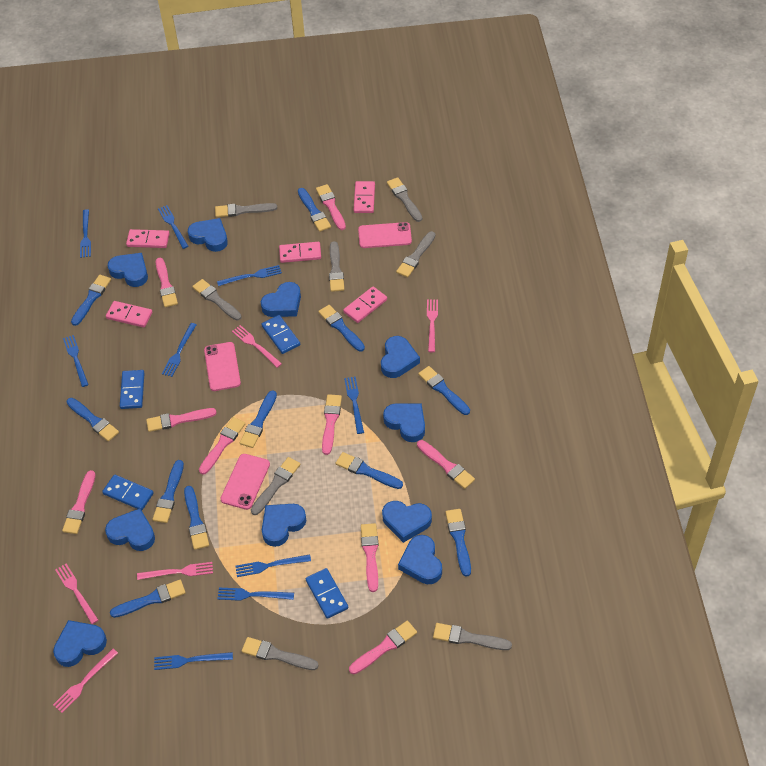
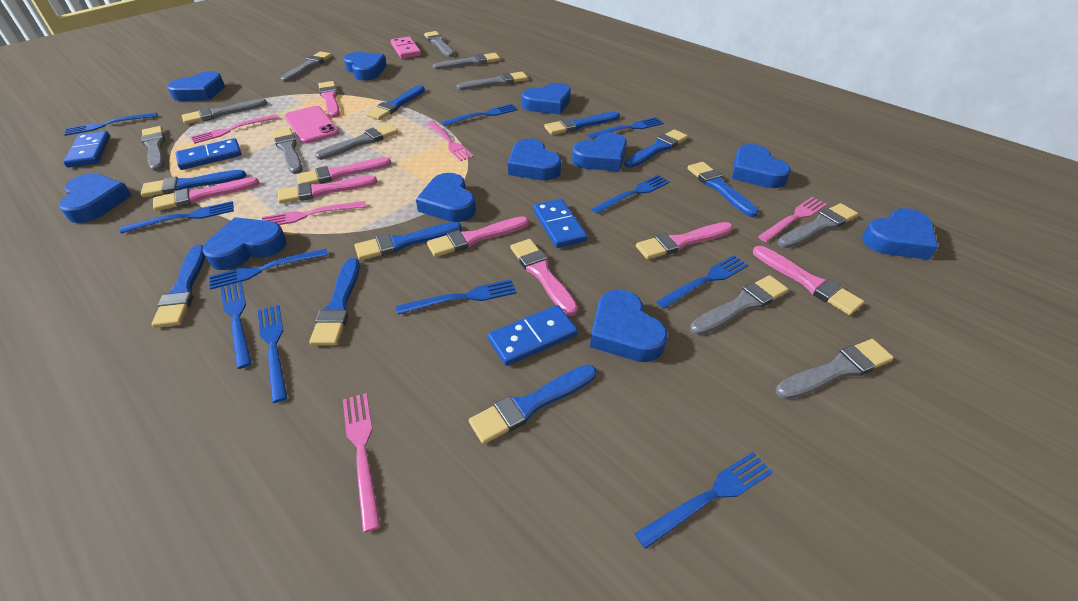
blue brush: [67,398,119,442] [71,275,111,326] [110,580,186,618] [152,460,184,523] [184,486,209,550] [240,390,277,448] [298,188,331,232] [318,305,365,352] [336,452,403,489] [418,366,470,415] [445,509,471,576] = 11 -> [141,170,246,197] [152,245,205,328] [309,258,360,345] [354,222,462,260] [367,85,425,120] [469,365,597,444] [544,111,620,135] [624,129,688,168] [687,162,759,217] = 9
blue fork: [63,335,89,387] [80,209,91,258] [154,652,233,670] [158,205,188,249] [162,323,197,377] [217,265,282,286] [217,588,294,601] [236,554,311,577] [344,376,364,434] = 9 -> [64,112,157,136] [120,201,234,234] [209,248,328,290] [220,282,252,369] [258,305,287,403] [396,280,516,315] [441,104,518,126] [588,117,663,139] [592,175,670,214] [634,452,773,549] [656,255,748,309] = 11
blue heart: [53,620,107,667] [105,508,155,551] [108,253,148,287] [188,218,228,252] [261,282,301,317] [262,504,306,547] [381,336,420,378] [382,501,432,543] [383,403,425,442] [398,535,442,584] = 10 -> [59,173,132,223] [167,71,225,101] [203,217,286,270] [344,52,387,81] [416,173,476,222] [508,139,561,180] [522,83,571,115] [572,133,627,171] [590,290,667,362] [732,144,791,188] [862,208,938,260] = 11
grey brush: [192,279,242,321] [215,203,277,217] [242,637,319,670] [251,457,300,515] [329,241,344,292] [387,177,422,222] [396,231,435,277] [433,623,512,650] = 8 -> [141,126,165,171] [182,99,267,124] [272,128,303,174] [281,51,332,82] [315,124,398,160] [424,31,454,57] [433,53,500,70] [456,72,528,90] [690,275,788,335] [776,339,894,400] [778,203,858,248] = 11
pink brush: [62,470,96,534] [146,408,217,432] [156,258,178,307] [199,417,245,475] [316,184,346,230] [322,394,342,455] [349,621,417,674] [361,523,379,592] [417,440,475,489] = 9 -> [153,177,260,211] [278,175,377,204] [296,157,391,184] [318,81,340,118] [427,216,529,257] [510,239,578,316] [636,222,733,259] [753,246,864,315] = 8
pink domino: [106,301,152,328] [126,229,170,248] [279,242,321,263] [343,286,387,323] [354,181,375,213] = 5 -> [391,37,421,59] = 1
pink phone: [204,342,241,391] [220,454,270,510] [358,222,412,248] = 3 -> [285,106,339,144] = 1

